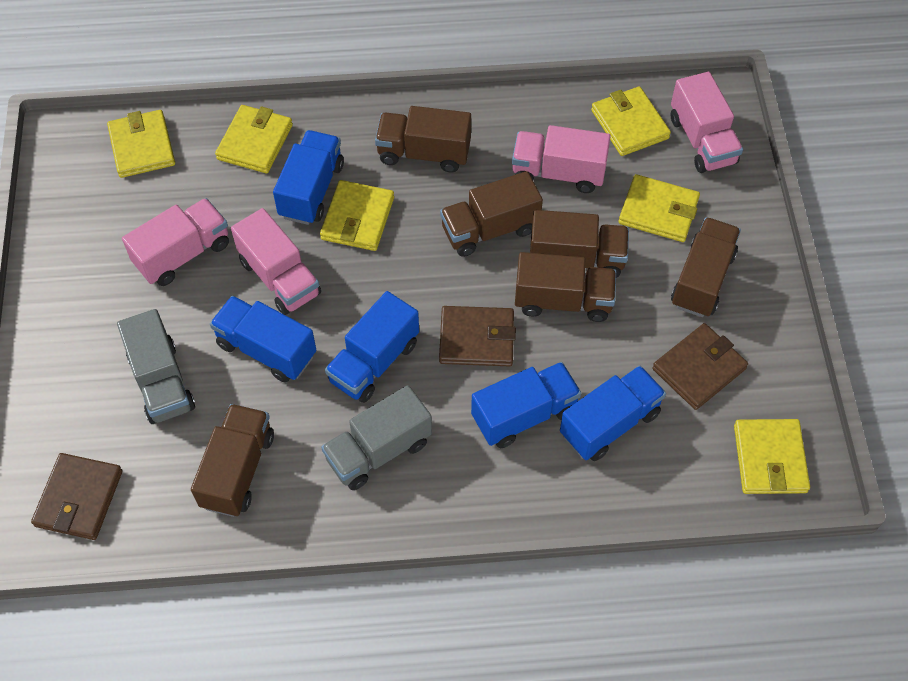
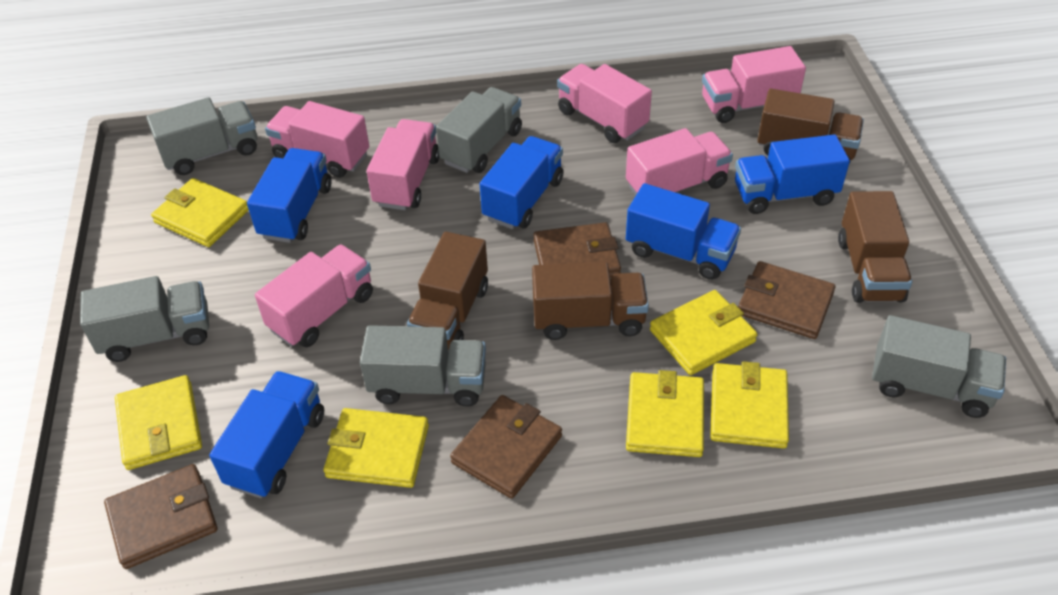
brown truck: [191,404,274,517] [375,106,471,172] [440,171,543,257] [515,252,616,322] [530,210,629,278] [671,217,741,317] = 6 -> [407,232,488,350] [532,262,649,340] [757,89,864,164] [838,191,912,303] = 4
brown wallet: [31,453,122,540] [439,306,516,366] [652,323,748,410] = 3 -> [104,464,217,569] [450,395,562,499] [534,222,621,277] [738,261,835,339] = 4
grey truck: [117,309,195,424] [321,385,432,490] = 2 -> [80,276,209,362] [146,97,257,175] [360,325,486,407] [436,87,522,173] [872,315,1006,418] = 5
pink truck: [122,198,229,286] [231,208,321,315] [512,125,611,193] [671,72,743,173] = 4 -> [255,244,373,347] [265,101,369,178] [367,119,439,210] [557,64,652,143] [626,128,733,195] [702,46,806,123] = 6

